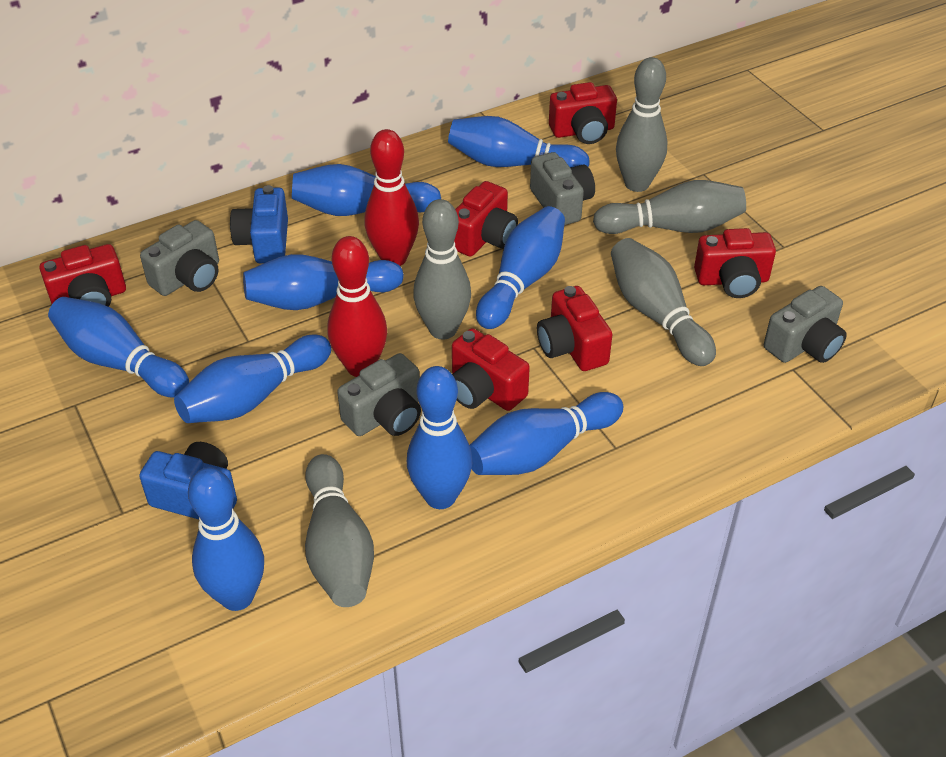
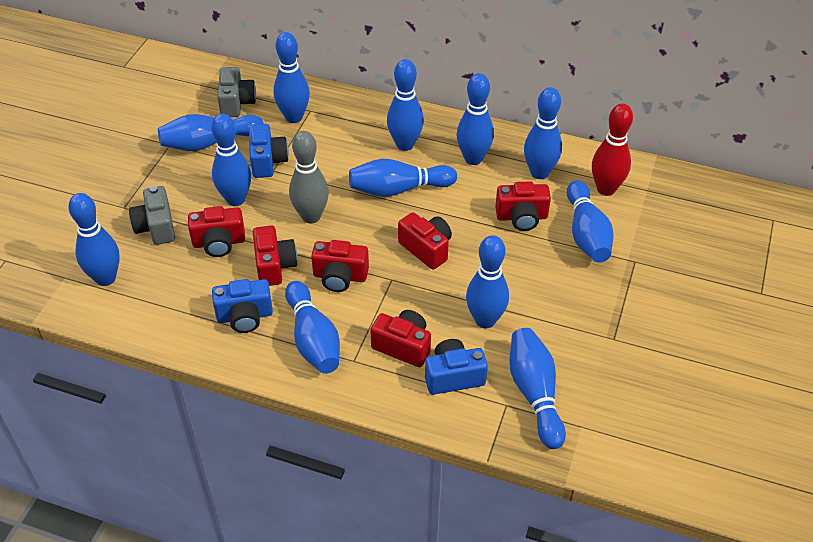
blue bowling pin: [48,297,189,398] [174,334,331,423] [188,467,264,611] [243,254,404,310] [292,164,441,216] [407,366,472,509] [448,116,590,168] [469,392,623,475] [476,206,565,329] = 9 -> [68,193,120,286] [158,114,264,151] [211,114,251,206] [274,32,310,123] [285,281,340,374] [349,159,457,197] [387,59,424,151] [457,73,494,165] [466,235,509,328] [509,328,566,449] [524,87,562,179] [567,180,614,263] = 12
blue camera: [139,442,237,519] [230,185,288,264] = 2 -> [212,279,273,333] [249,124,289,178] [425,339,488,395] = 3
grey bowling pin: [305,454,374,607] [413,199,471,339] [593,180,746,234] [611,238,716,366] [616,57,668,192] = 5 -> [289,131,329,223] = 1
grey camera: [140,220,219,296] [337,353,421,436] [530,152,595,225] [764,286,847,363] = 4 -> [129,186,175,245] [217,67,256,117] = 2
red bowling pin: [327,236,387,377] [364,129,419,266] = 2 -> [592,104,633,196] = 1

